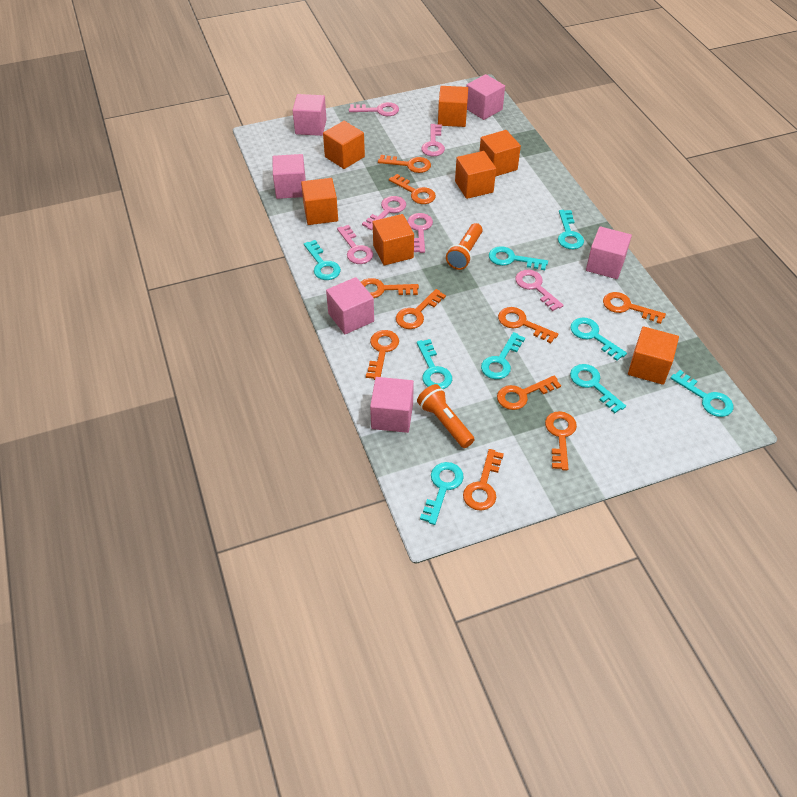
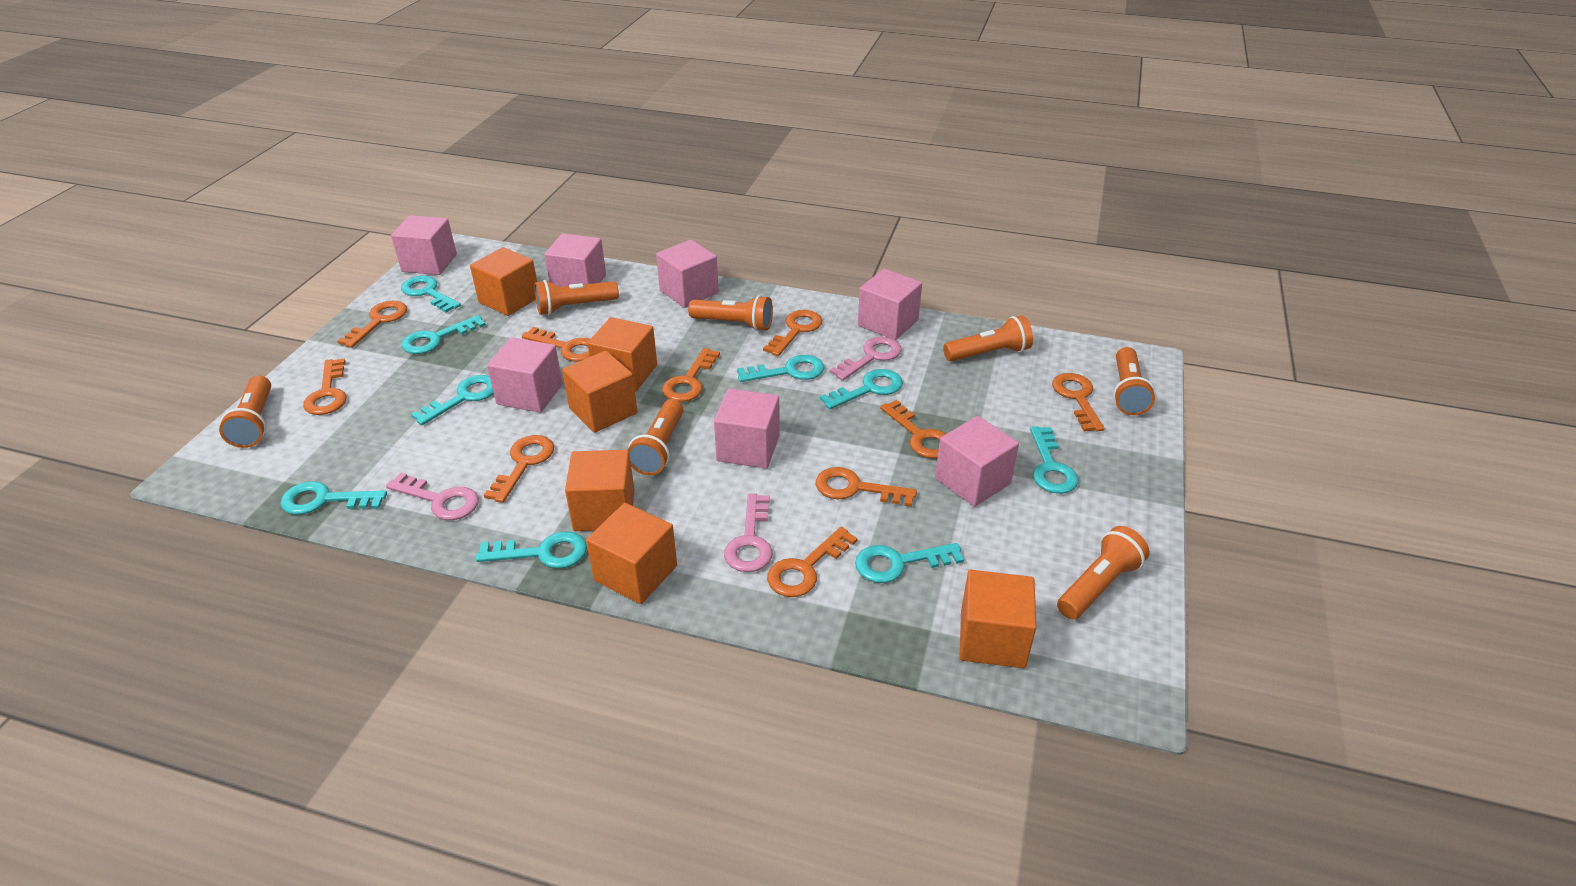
orange cube: [301,178,338,225] [323,121,365,169] [373,214,414,265] [438,86,468,127] [455,151,496,199] [479,130,521,177] [628,326,679,385] = 7 -> [470,247,537,316] [562,351,638,433] [565,450,635,531] [586,503,677,604] [587,317,657,392] [960,570,1037,668] = 6
orange flashlight: [417,384,475,448] [446,223,483,270] = 2 -> [219,376,271,448] [535,280,619,315] [628,399,684,475] [688,295,773,331] [943,315,1033,361] [1057,526,1150,619] [1113,347,1155,415] = 7
pink cube: [272,154,306,199] [292,94,327,136] [326,277,374,334] [370,377,414,433] [466,74,505,120] [586,226,632,279] = 6 -> [391,215,457,275] [487,337,563,413] [544,233,606,287] [656,240,719,308] [714,388,780,468] [858,269,922,340] [935,416,1019,507] = 7
pink key: [337,225,373,264] [349,102,399,116] [362,196,406,230] [407,213,433,253] [421,124,445,156] [515,270,564,311] = 6 -> [386,473,479,520] [724,494,773,572] [830,337,902,381] = 3

